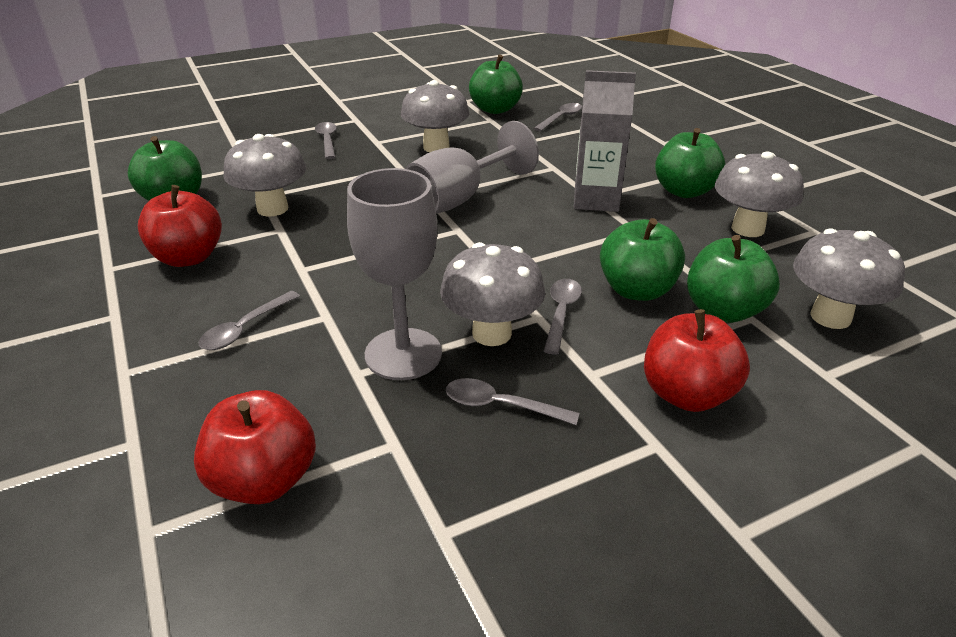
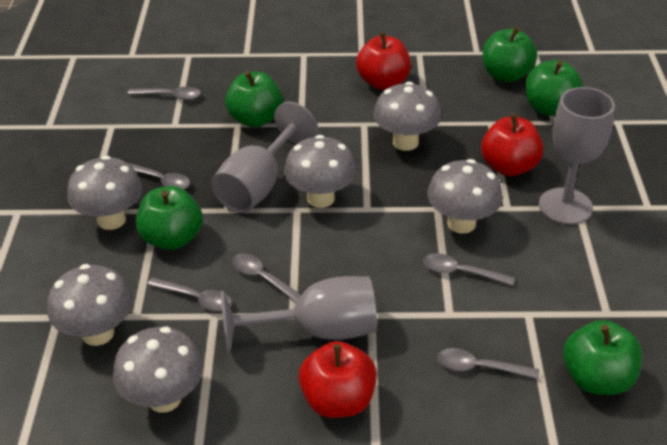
grey carton: [574,70,636,212] = 1 -> none = 0
grey goblet: [347,168,442,380] [405,121,539,214] = 2 -> [211,102,318,213] [221,276,377,353] [539,87,615,225] = 3
grey mushroom: [224,134,306,217] [401,80,469,152] [440,242,545,346] [715,151,804,237] [793,228,905,329] = 5 -> [47,264,133,346] [67,156,142,230] [113,327,204,413] [284,135,357,208] [373,82,441,151] [427,159,503,234] = 6
grey spoon: [199,291,300,350] [315,122,337,159] [446,378,579,425] [534,103,582,131] [544,279,582,355] = 5 -> [128,87,201,100] [128,163,190,189] [147,277,232,311] [232,253,301,303] [423,253,515,286] [437,348,539,379] = 6

